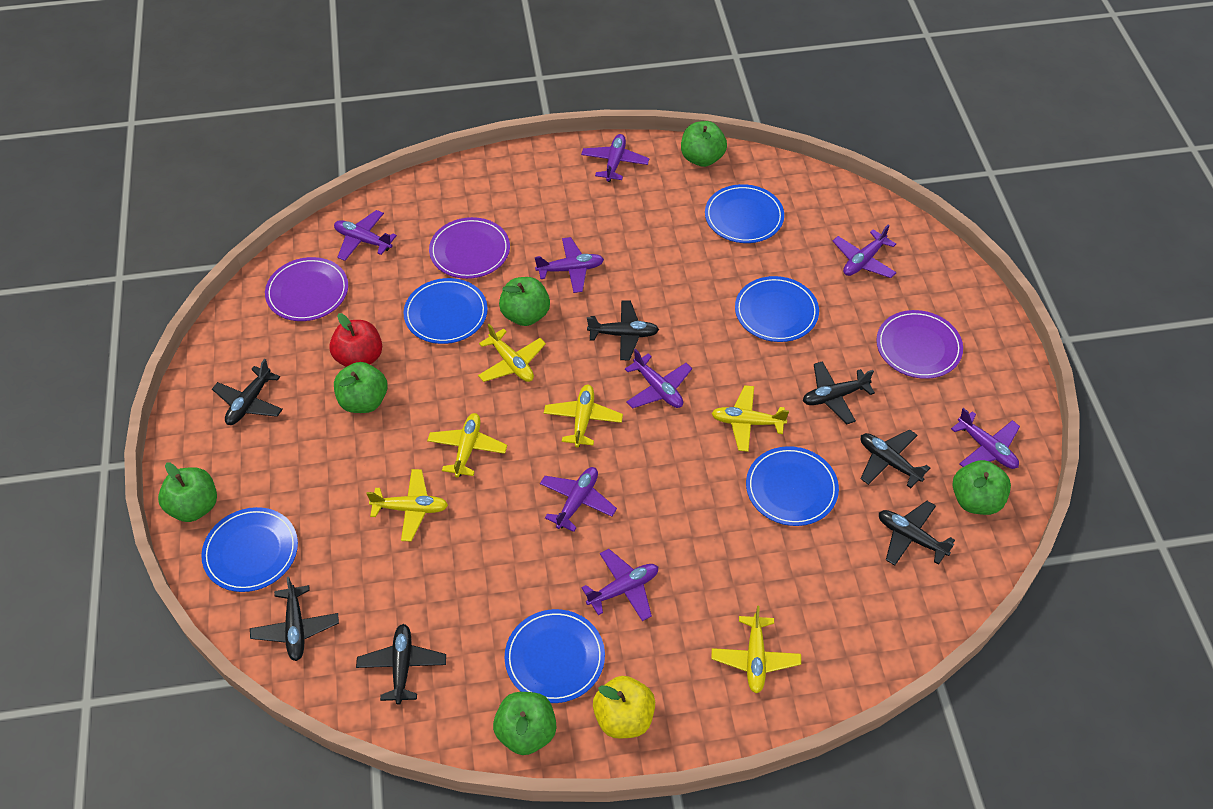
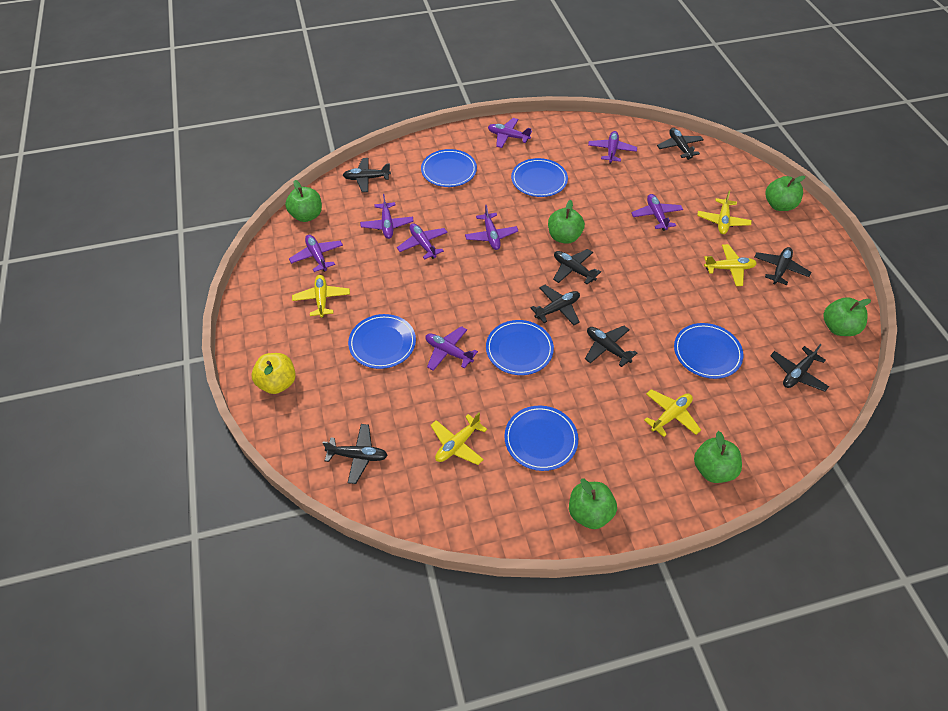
black plane: [212,359,283,425] [250,577,339,661] [356,624,446,705] [587,300,659,360] [803,361,875,424] [860,430,930,488] [879,501,955,565] = 7 -> [323,424,388,484] [343,158,391,192] [530,285,580,325] [553,249,601,285] [585,326,637,367] [657,128,704,160] [755,247,811,285] [770,344,829,392] = 8
purple plate: [265,257,348,321] [429,217,510,279] [876,310,963,379] = 3 -> none = 0
red apple: [329,313,382,367] = 1 -> none = 0
yellow plane: [366,469,448,541] [427,413,507,478] [478,324,546,382] [544,385,623,447] [711,385,789,452] [711,606,801,694] = 6 -> [292,275,350,318] [430,413,487,465] [644,389,701,437] [697,190,752,234] [704,244,757,286] = 5

